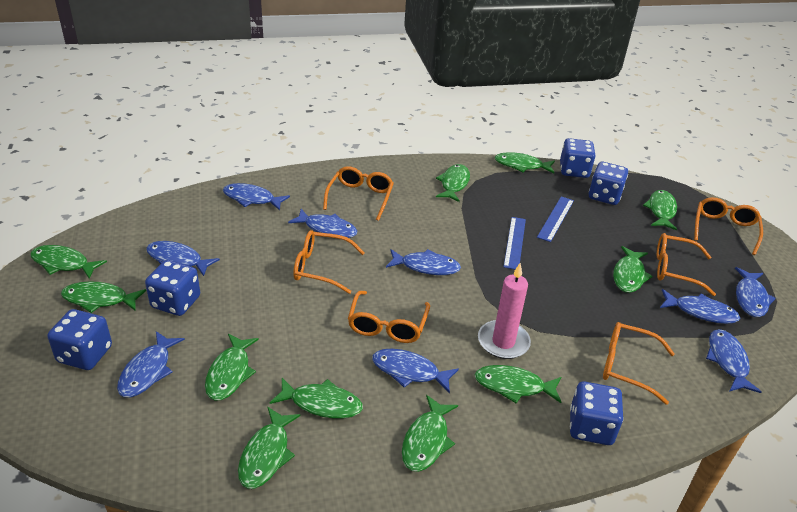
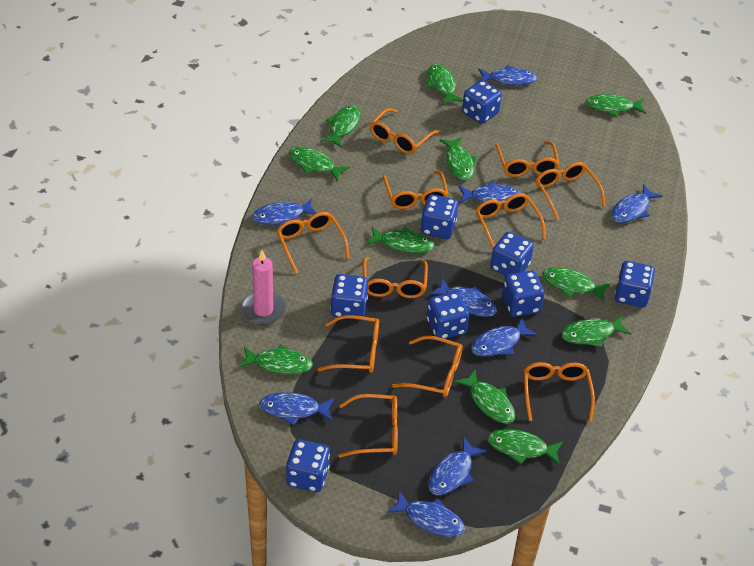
blue dice: [47,309,112,370] [145,260,200,316] [560,138,596,178] [570,381,624,445] [589,162,628,205] = 5 -> [286,439,330,492] [331,274,368,320] [421,194,458,239] [427,292,469,339] [462,80,502,124] [490,232,534,276] [502,271,544,317] [615,261,655,307] = 8
blue ruler: [503,217,526,269] [537,196,574,242] = 2 -> none = 0
orange glasses: [293,230,365,294] [323,166,394,221] [348,291,430,343] [603,322,675,405] [657,233,716,296] [694,197,763,255] = 6 -> [277,212,350,274] [317,315,379,373] [338,394,398,458] [363,257,428,298] [370,108,439,154] [383,171,448,209] [392,335,463,397] [476,193,546,249] [495,141,560,177] [524,362,595,421] [536,162,605,220] = 11

